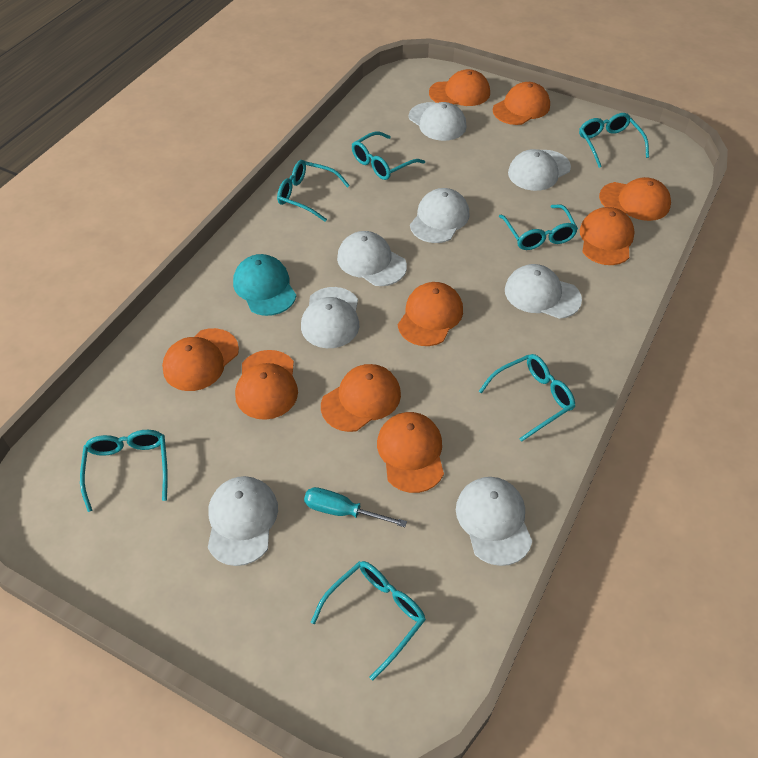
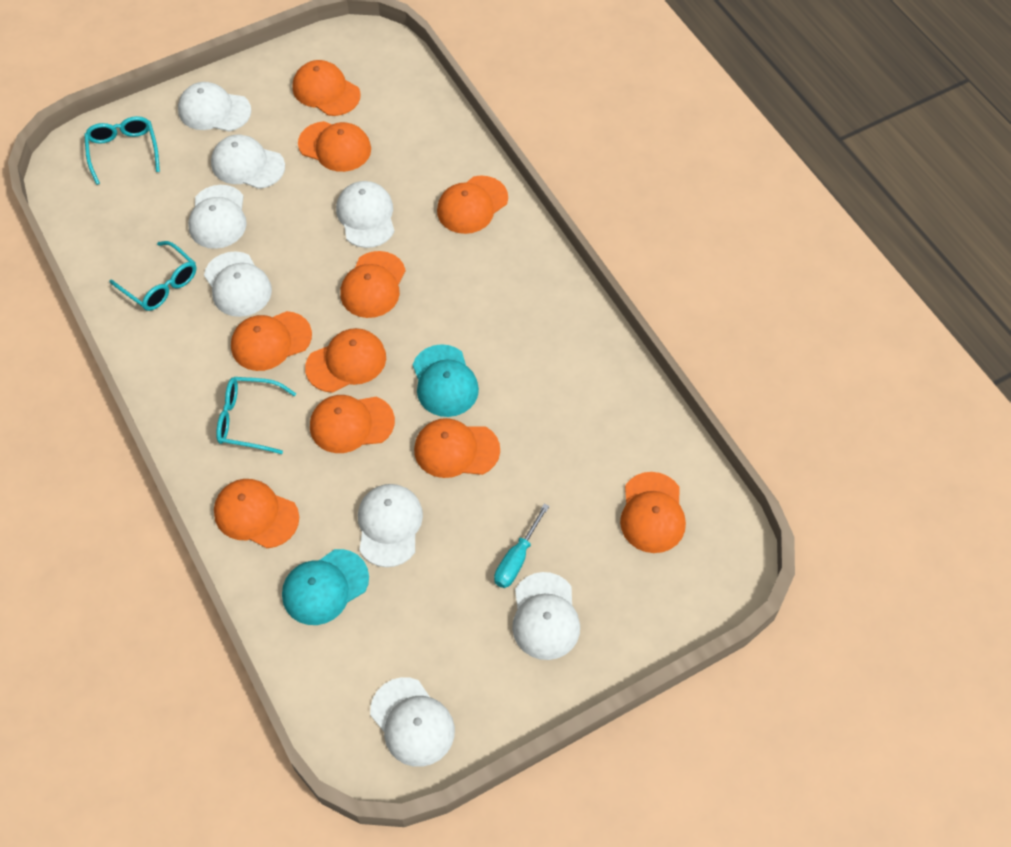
orange cap: [162,328,239,391] [235,350,298,420] [321,364,401,432] [377,412,444,493] [398,282,463,346] [429,69,490,106] [493,82,550,125] [580,207,635,265] [599,177,671,221] = 9 -> [214,479,299,548] [231,311,312,371] [293,60,361,116] [298,121,371,172] [305,328,386,393] [310,395,395,453] [340,251,406,318] [414,418,500,478] [437,175,508,234] [620,472,686,553] = 10
turquoise cap: [233,254,296,316] = 1 -> [282,549,369,625] [413,344,479,417] = 2
turquoise glasses: [80,430,168,512] [277,160,350,222] [311,561,426,680] [352,131,425,180] [479,354,575,442] [499,204,578,250] [579,113,649,168] = 7 -> [84,116,160,185] [109,241,197,311] [216,377,296,454] = 3

